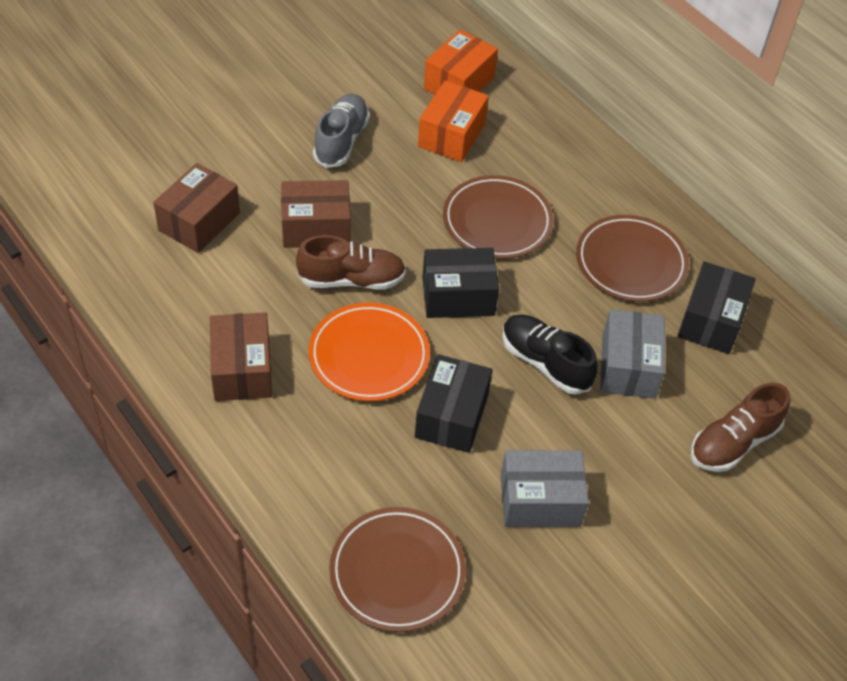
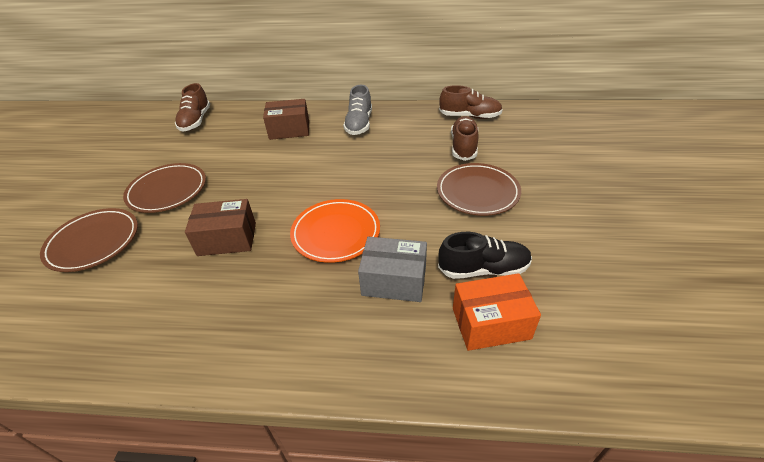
black box: [415,354,493,453] [422,248,499,318] [677,261,756,354] = 3 -> none = 0
brown box: [153,163,240,253] [210,312,272,401] [281,180,351,248] = 3 -> [185,199,256,256] [263,99,309,140] = 2
brown shoe: [296,235,406,290] [691,383,790,472] = 2 -> [175,83,210,132] [439,85,503,119] [451,116,479,161] = 3
grey box: [500,450,589,527] [600,309,665,399] = 2 -> [358,237,427,302] = 1
orange box: [418,81,489,162] [424,30,498,95] = 2 -> [453,273,541,351] = 1

